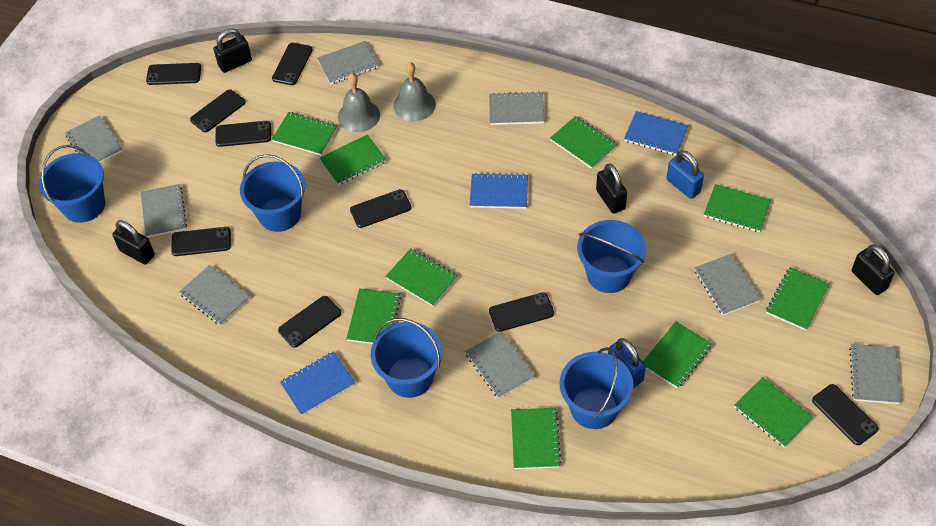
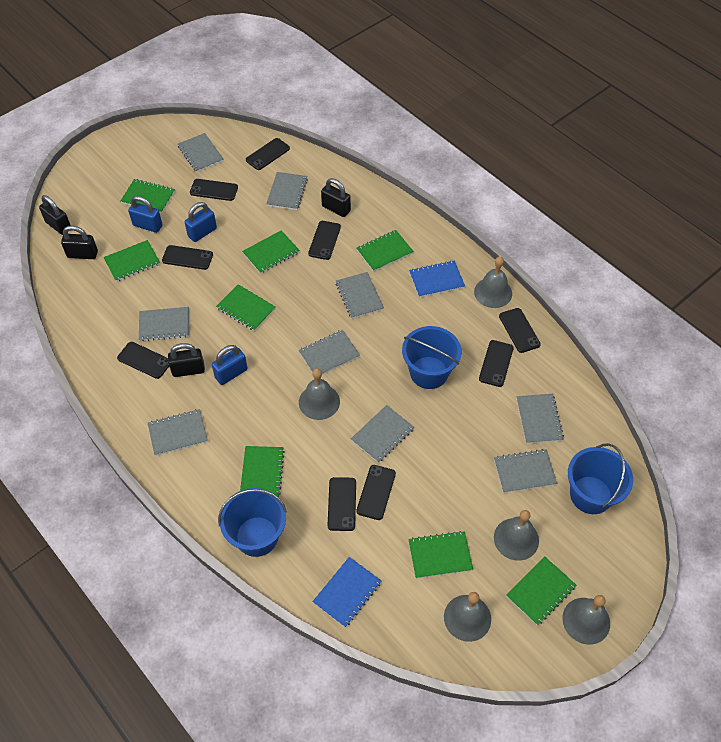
blue bucket: [39,145,105,223] [240,154,305,232] [371,318,442,398] [560,347,633,429] [577,220,646,293] = 5 -> [218,488,287,557] [402,326,462,389] [568,443,633,514] = 3
blue notebook: [280,351,355,416] [470,173,528,209] [624,111,689,155] = 3 -> [312,557,382,628] [409,260,465,298] = 2
blue padlock: [608,338,646,388] [667,150,704,199] = 2 -> [128,196,162,233] [184,202,217,242] [212,345,247,385] = 3
green notebook: [272,112,337,155] [320,134,386,185] [346,288,401,344] [385,248,457,306] [511,408,561,469] [550,116,617,169] [643,322,712,389] [704,184,771,232] [734,377,814,447] [766,267,830,331] = 10 -> [103,240,160,282] [121,179,175,213] [216,284,276,331] [240,446,285,497] [242,230,300,274] [356,230,414,272] [408,531,473,578] [506,556,576,626] = 8
grey bell: [338,73,380,132] [393,62,436,121] = 2 -> [299,368,340,420] [444,592,491,642] [474,257,512,308] [494,510,539,561] [562,595,610,645] = 5
grey notebook: [65,116,122,163] [141,184,187,238] [179,265,250,325] [317,41,379,84] [465,331,535,399] [489,91,545,125] [694,254,761,315] [849,344,901,404] = 8 -> [139,307,189,341] [148,409,208,456] [178,133,224,172] [266,172,308,210] [299,330,360,374] [335,272,384,319] [351,405,414,463] [494,449,557,493] [516,394,564,444] = 9

